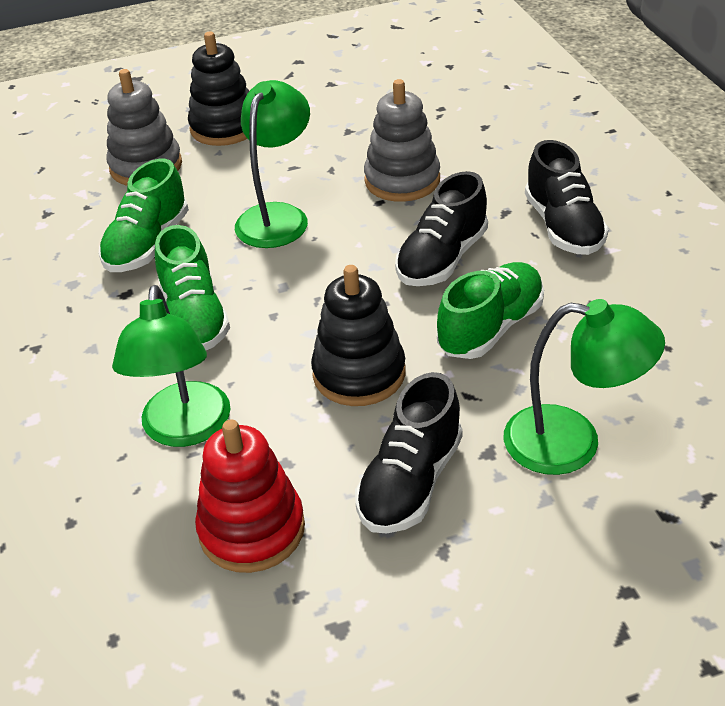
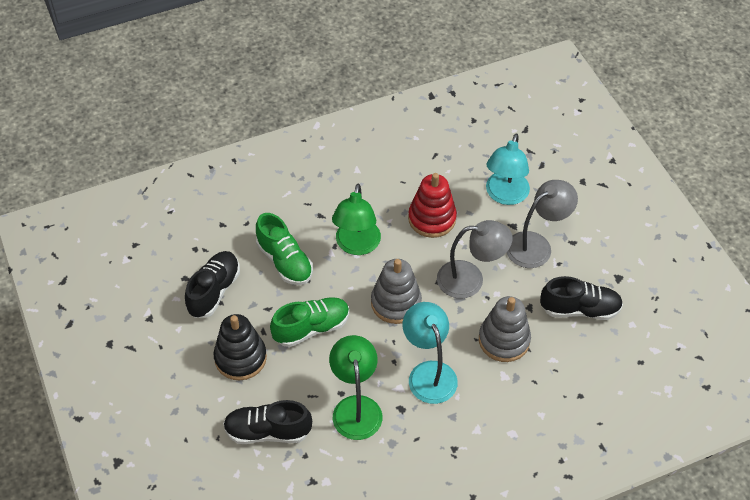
black stacking toy: [188,32,249,146] [311,265,406,406] = 2 -> [214,314,267,380] = 1
green lamp: [112,285,231,447] [235,80,310,248] [504,299,665,475] = 3 -> [329,335,382,440] [332,184,381,255] = 2
green shoe: [98,159,189,272] [155,225,230,350] [437,262,544,359] = 3 -> [256,213,313,285] [270,297,349,347] = 2
grey lamp: none = 0 -> [437,220,512,299] [507,180,578,268] = 2
turquoise lamp: none = 0 -> [403,302,458,404] [486,133,530,205] = 2

